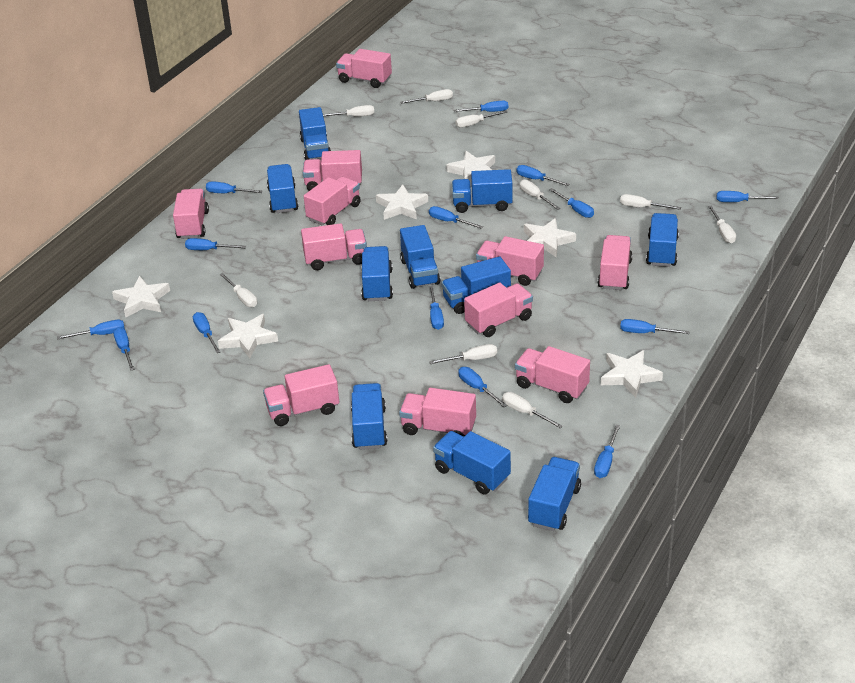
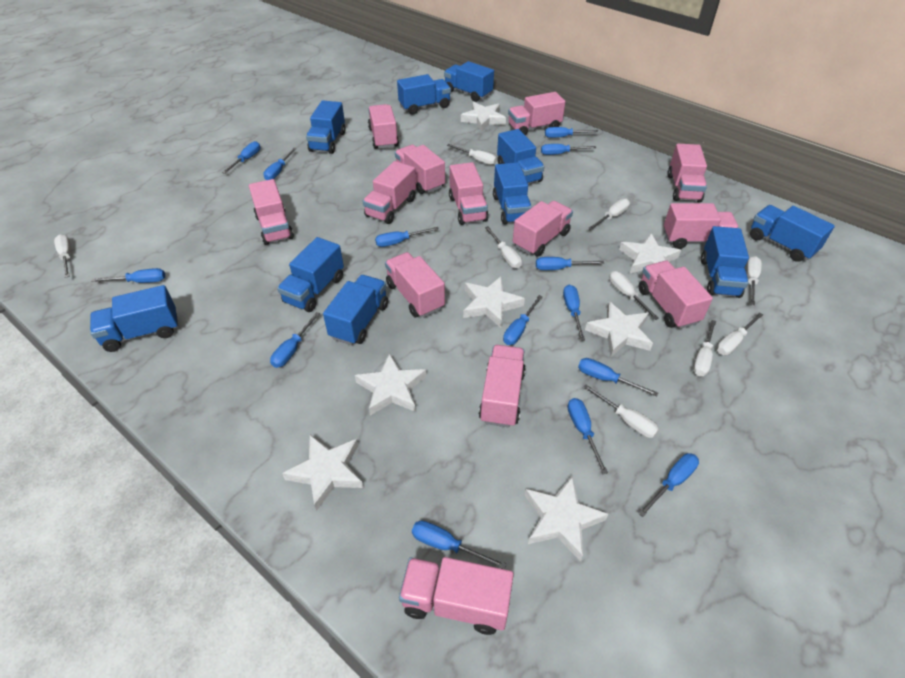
pink truck: [173,189,209,239] [263,364,339,426] [301,223,367,270] [303,150,362,191] [304,176,361,225] [336,49,392,88] [399,388,476,436] [464,283,533,337] [476,236,544,286] [515,346,590,403] [598,235,633,290] = 11 -> [249,179,294,245] [363,161,416,224] [368,104,399,149] [385,252,445,317] [395,145,445,194] [399,557,514,635] [449,162,489,225] [479,345,526,428] [508,92,565,135] [513,201,573,257] [639,261,713,329] [664,203,739,249] [667,144,707,202] = 13
white star: [112,276,170,317] [218,314,278,358] [376,185,428,220] [446,151,495,182] [524,218,576,258] [601,350,663,398] = 6 -> [282,435,363,511] [355,353,426,416] [461,102,506,132] [463,276,525,328] [524,475,608,561] [585,301,653,357] [619,233,681,273] = 7

